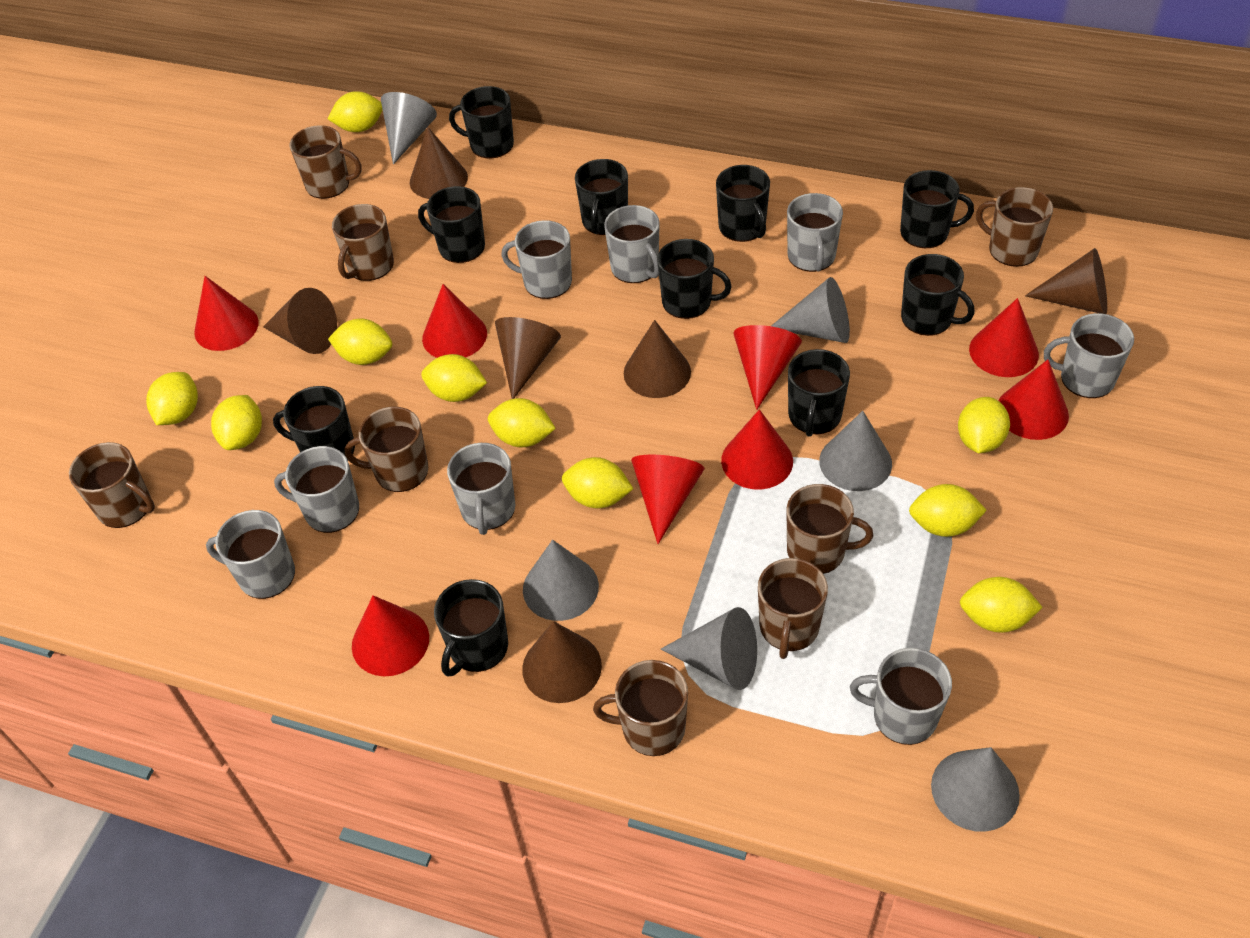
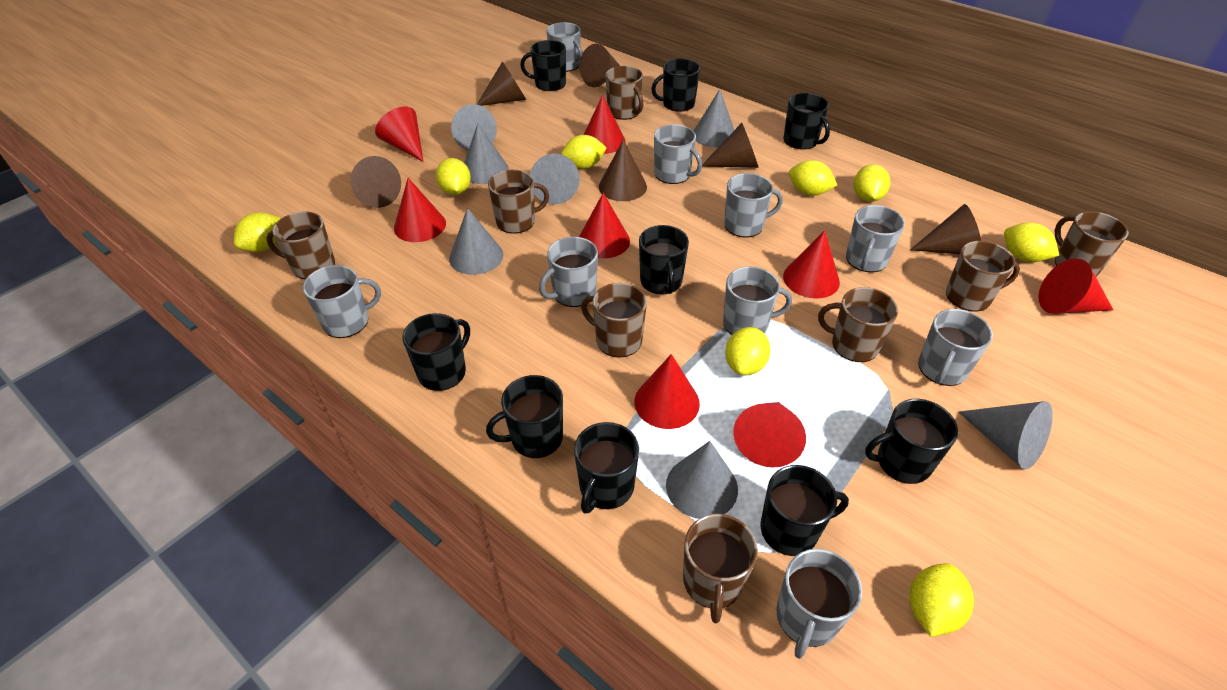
black mug: [273,386,355,460] [418,186,485,263] [434,579,508,677] [449,86,514,158] [575,159,628,235] [657,239,732,319] [716,165,770,242] [788,349,850,437] [900,170,974,248] [901,254,975,336] = 10 -> [402,313,470,391] [486,375,563,458] [520,40,566,91] [574,422,639,514] [639,225,689,294] [651,59,700,112] [761,465,849,556] [784,93,830,150] [865,399,958,484] = 9
grey cone: [381,92,437,164] [523,540,599,621] [661,607,757,690] [771,277,850,343] [819,411,892,491] [931,747,1020,832] = 6 -> [449,208,503,275] [451,104,497,151] [464,124,509,184] [530,153,580,205] [666,441,738,519] [694,89,734,147] [959,401,1053,470] = 7
grey mug: [206,510,295,599] [274,446,359,533] [447,443,515,535] [501,220,572,299] [604,205,660,283] [787,193,843,272] [850,648,952,745] [1044,313,1134,398] = 8 -> [303,265,381,338] [539,237,598,307] [546,22,583,72] [654,124,702,184] [723,266,792,335] [724,173,783,238] [777,549,862,659] [846,205,905,272] [918,309,993,386] = 9
yellow lemon: [146,372,198,425] [211,395,262,450] [328,91,383,132] [328,319,392,365] [421,354,487,402] [488,398,556,447] [562,457,634,508] [909,484,987,537] [958,397,1010,453] [960,577,1043,633] = 10 -> [234,212,281,252] [435,158,471,195] [561,135,607,169] [725,327,771,375] [789,160,837,196] [854,164,890,202] [910,563,974,637] [1004,223,1059,262] = 8

